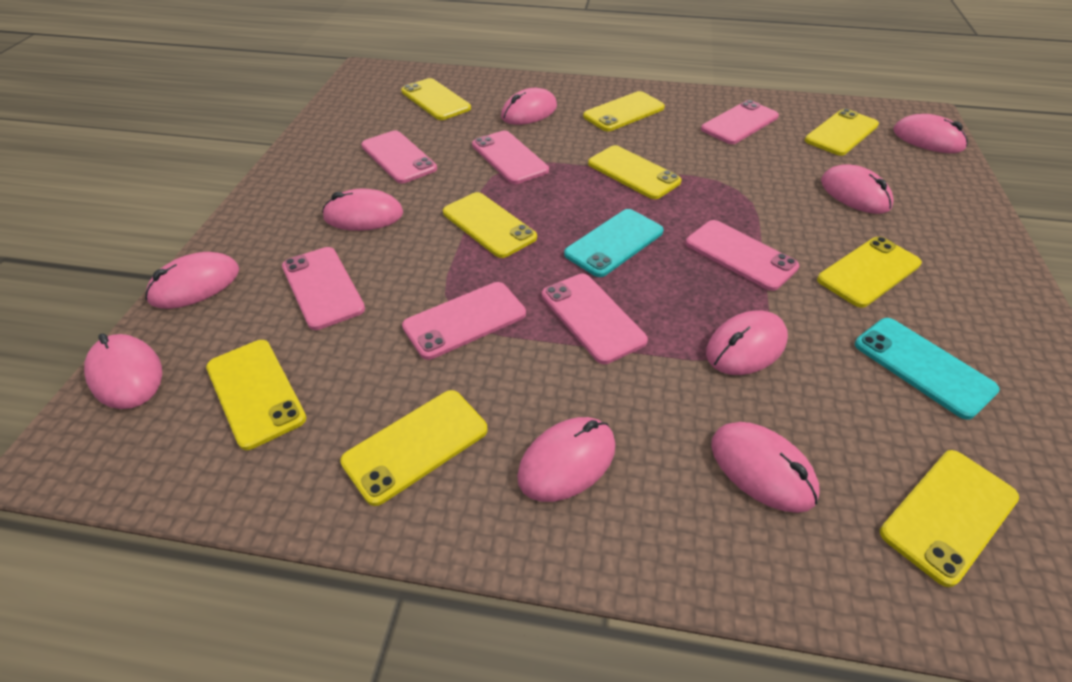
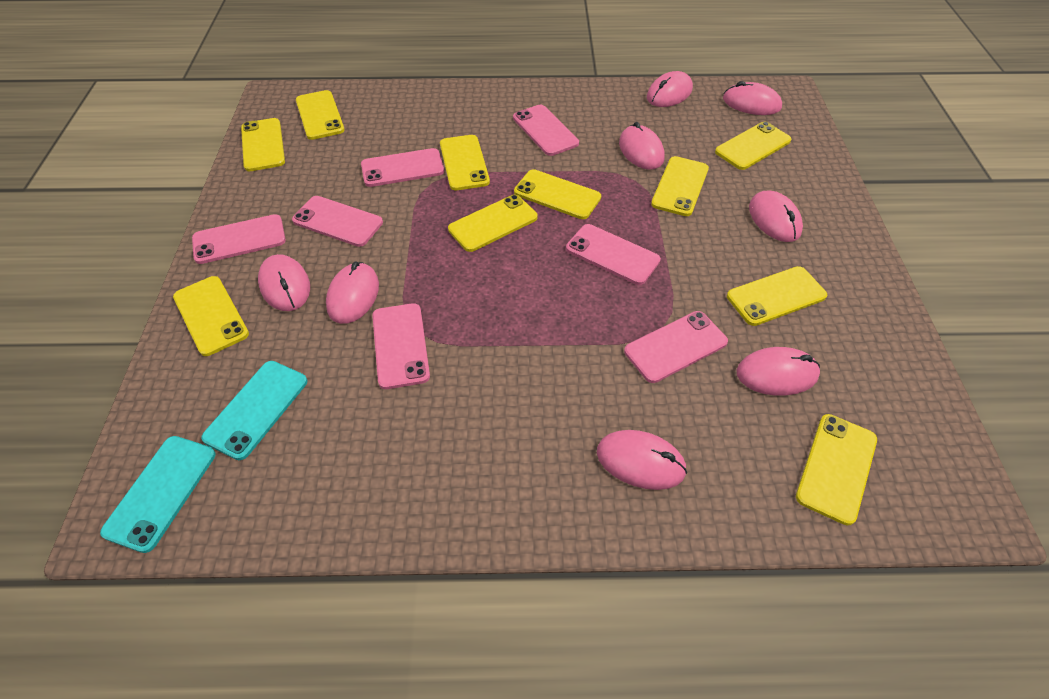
pink mouse: [84,333,162,409] [145,252,239,309] [322,189,403,231] [501,88,557,125] [517,417,615,502] [706,310,788,375] [711,422,820,513] [821,164,894,214] [893,114,968,153] = 9 -> [258,254,310,311] [326,262,379,324] [597,430,687,490] [619,122,665,170] [647,71,693,107] [723,81,782,115] [737,347,820,396] [749,191,803,242] = 8
yellow phone: [206,340,306,450] [340,390,488,506] [401,78,471,120] [443,192,537,258] [583,91,665,131] [588,145,681,199] [805,108,879,156] [817,237,922,308] [880,450,1019,587] = 9 -> [173,276,249,356] [241,118,285,171] [296,90,345,140] [440,135,490,190] [448,195,538,252] [514,169,601,219] [651,156,709,216] [715,122,791,170] [727,266,827,326] [796,414,877,525] = 10

